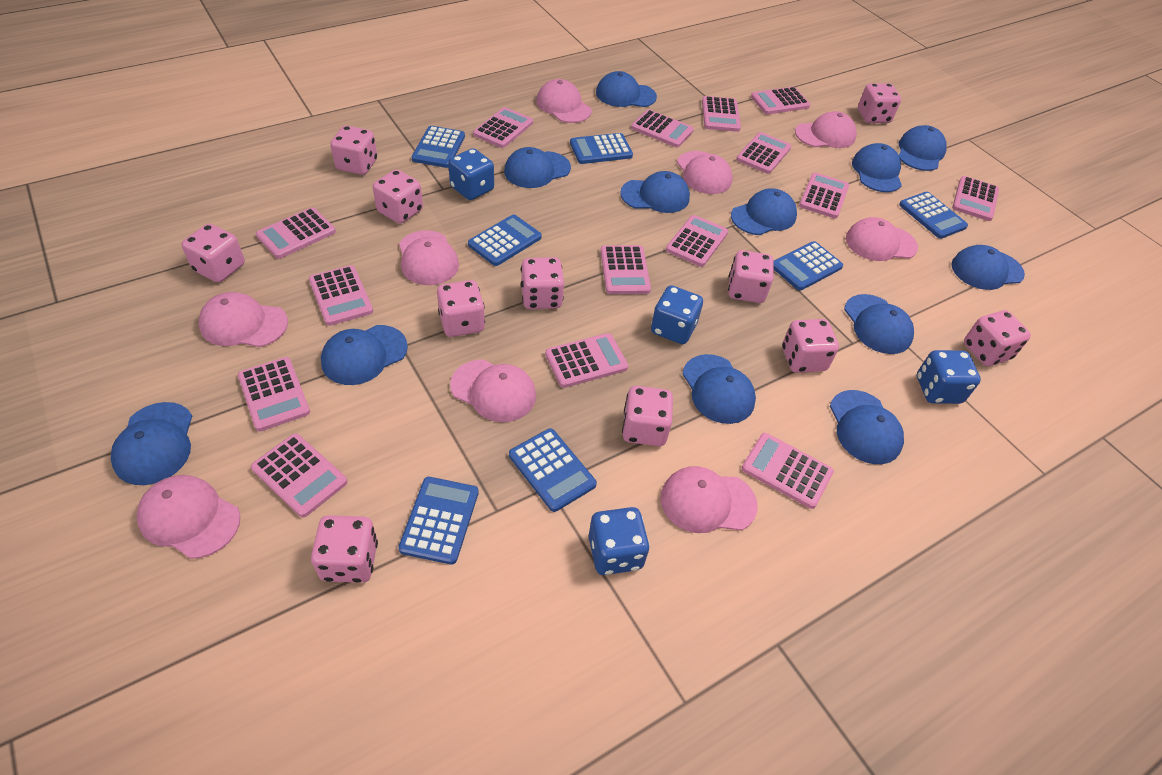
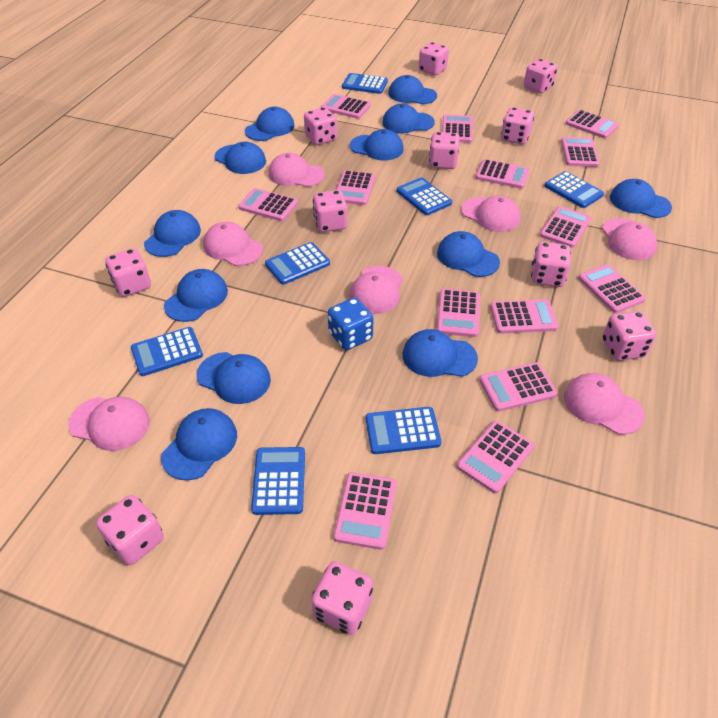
blue dice: [448,148,494,200] [589,507,650,575] [651,285,703,344] [917,350,981,404] = 4 -> [328,298,373,350] = 1
pink calculator: [238,357,310,431] [251,433,348,517] [256,207,336,259] [309,265,373,326] [473,107,533,148] [545,333,628,388] [600,245,651,294] [631,109,694,147] [666,215,728,267] [702,96,741,132] [736,132,791,174] [742,433,834,509] [751,87,810,114] [799,173,849,218] [952,176,999,221] = 15 -> [238,188,298,221] [321,94,371,119] [334,472,397,550] [336,170,375,205] [437,289,480,337] [442,114,473,143] [457,421,534,493] [476,159,530,189] [480,362,557,412] [490,299,558,334] [540,206,591,248] [561,137,600,167] [566,110,619,139] [578,264,646,313] = 14
pink cap: [137,475,240,559] [199,292,288,347] [399,230,459,285] [450,359,536,422] [536,79,592,123] [660,466,758,533] [677,151,733,194] [795,111,857,148] [846,217,918,261] = 9 -> [68,397,150,451] [203,222,263,266] [268,153,325,187] [349,266,403,314] [461,196,520,232] [564,373,645,435] [602,218,657,260] = 7

